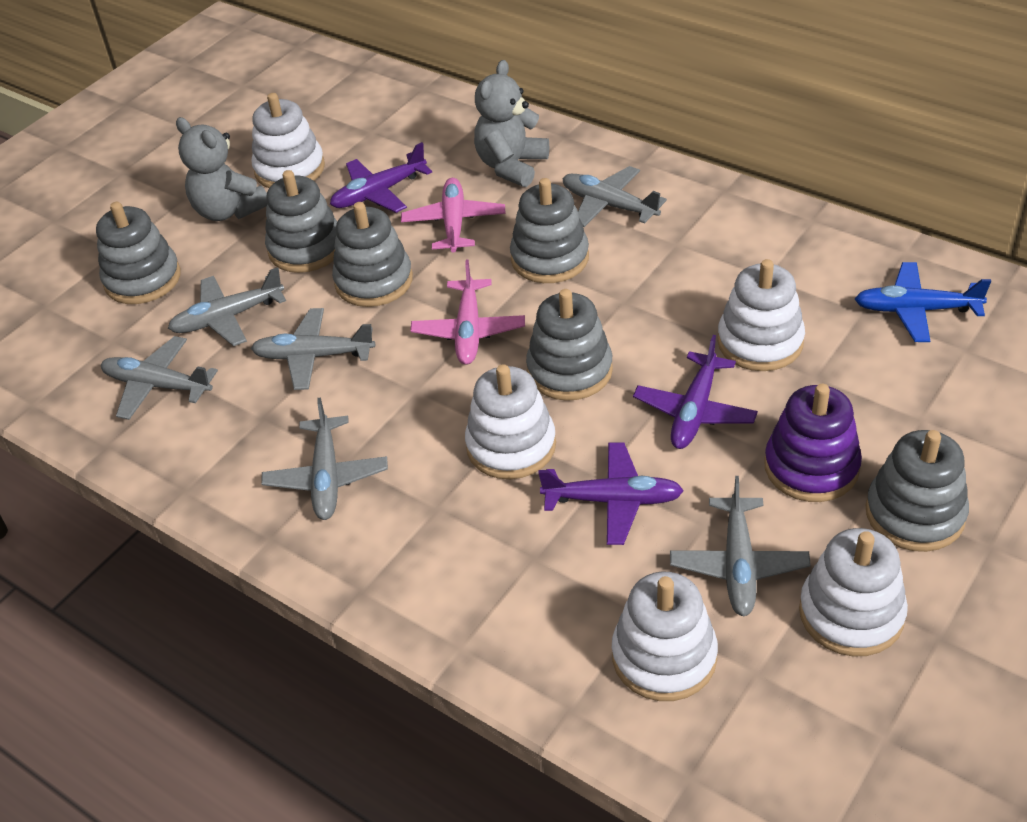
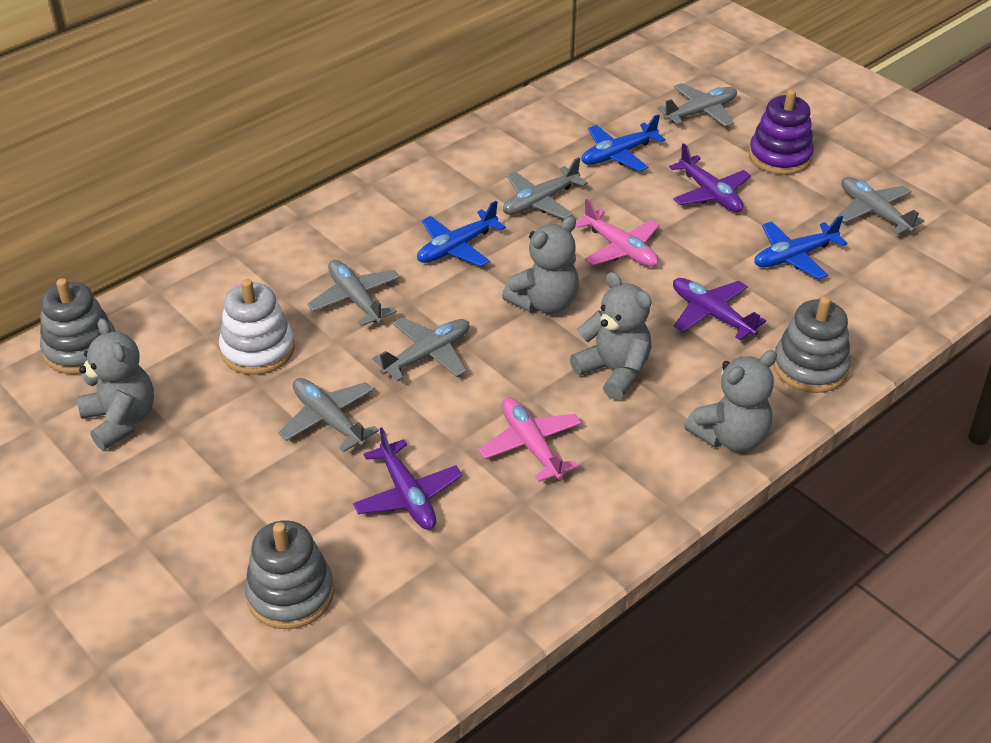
blue plane: [855,262,991,342] = 1 -> [417,201,506,267] [581,114,665,172] [754,216,848,279] = 3
grey stacking toy: [96,202,181,304] [265,170,337,273] [332,202,413,307] [510,178,589,283] [526,289,613,401] [866,430,969,552] = 6 -> [40,278,115,374] [244,520,334,629] [773,296,851,393] = 3
grey teddy bear: [176,117,267,221] [474,60,549,187] = 2 -> [77,318,154,450] [502,216,579,314] [570,272,651,400] [684,350,777,452] = 4
white stacking toy: [252,93,325,188] [465,364,556,479] [612,572,718,701] [717,259,805,371] [799,528,908,656] = 5 -> [219,279,295,375] = 1

